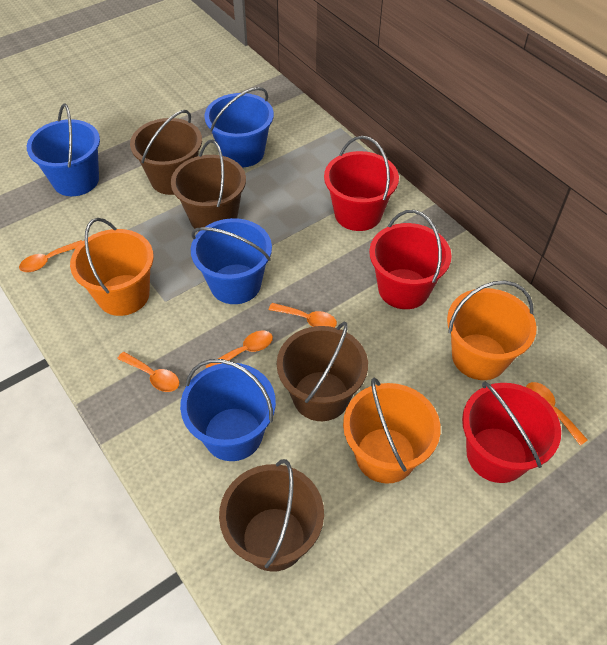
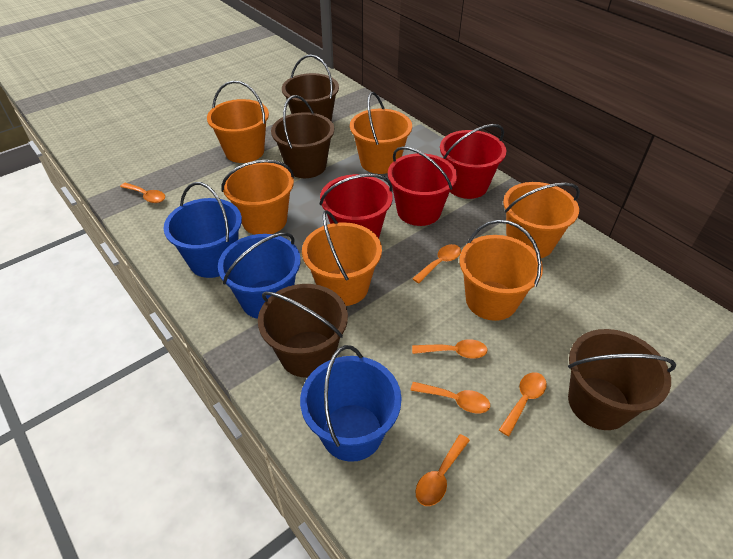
blue bucket: [27,103,100,196] [180,359,276,461] [191,218,272,304] [204,87,274,167] = 4 -> [164,182,242,278] [218,232,301,319] [300,345,402,462] = 3
orange bucket: [70,218,154,316] [343,378,441,484] [447,281,537,380] = 3 -> [207,81,269,163] [221,160,294,235] [302,210,382,306] [350,92,412,174] [460,220,543,321] [503,182,580,258] = 6
orange spoon: [19,240,83,272] [117,352,179,392] [206,331,273,368] [269,303,337,328] [526,382,588,446] = 5 -> [120,183,165,203] [410,382,490,414] [412,244,461,284] [412,339,488,359] [415,434,470,506] [499,372,547,436] = 6

